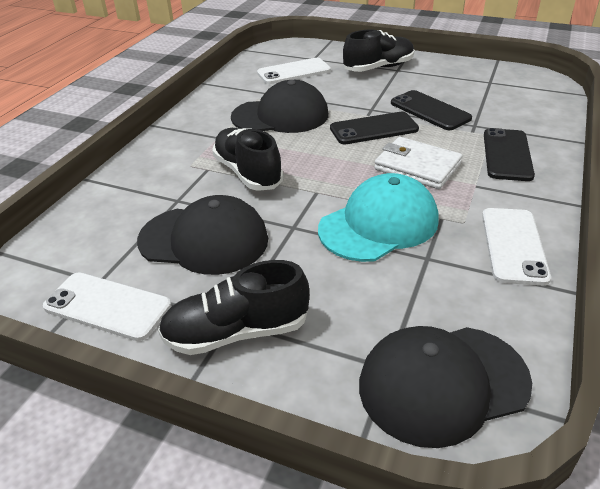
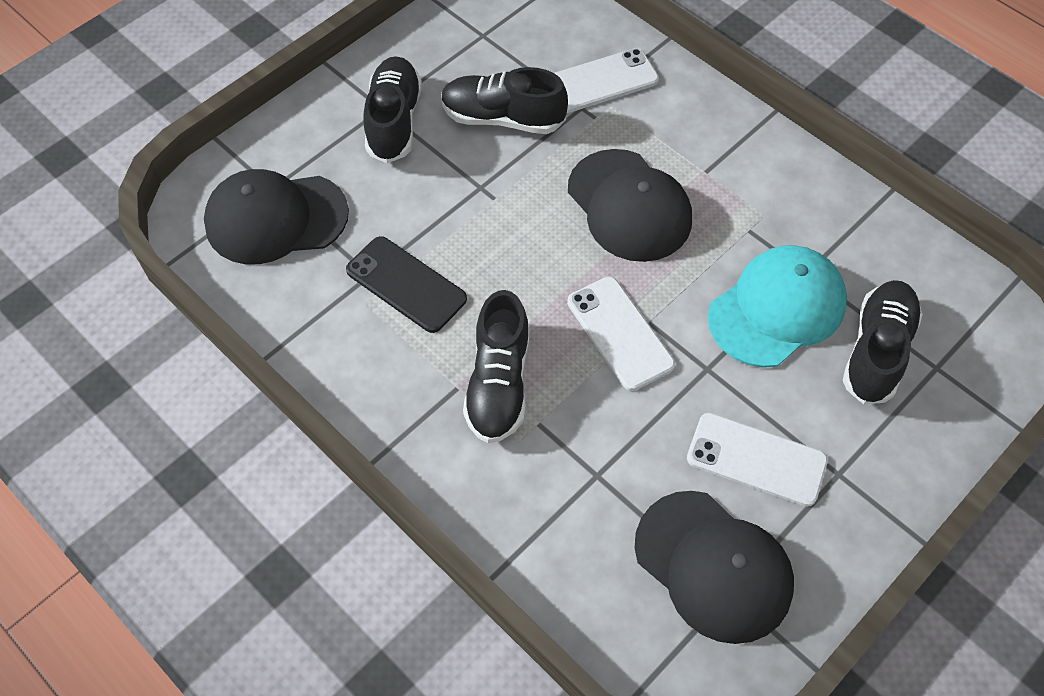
black phone: [330,112,419,144] [391,90,472,130] [484,128,535,181] = 3 -> [346,236,467,333] = 1
black shoe: [158,260,309,355] [212,128,284,191] [343,30,415,72] = 3 -> [364,56,422,163] [441,67,568,134] [463,290,529,443] [843,280,923,404] = 4
white wallet: [374,137,463,189] = 1 -> none = 0

